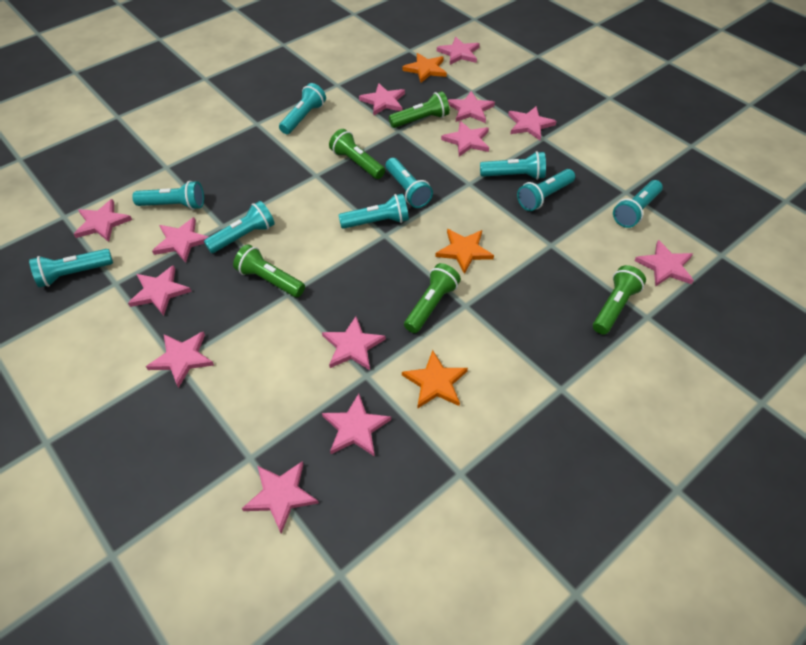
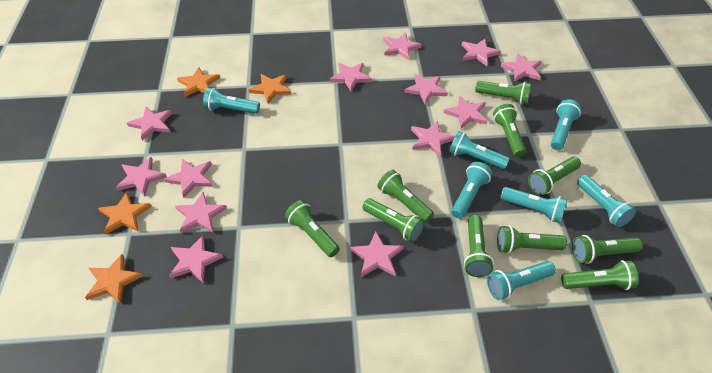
green flashlight: [233,244,305,297] [329,129,385,179] [389,91,450,128] [404,263,461,333] [593,265,646,335] = 5 -> [285,200,340,257] [363,198,425,242] [378,170,434,223] [464,215,494,277] [475,81,531,105] [493,104,526,157] [497,225,567,254] [528,157,581,195] [561,260,638,290] [572,235,643,264] = 10
orange star: [402,53,447,83] [402,350,468,408] [435,229,494,274] = 3 -> [85,254,143,304] [98,192,152,235] [177,67,220,97] [249,74,292,104] = 4
turquoise flashlight: [29,249,113,287] [132,181,204,210] [204,201,275,253] [279,83,326,134] [338,194,409,229] [386,158,433,208] [480,151,546,180] [517,169,575,211] [613,180,663,228] = 9 -> [203,88,260,114] [449,131,510,169] [451,162,492,219] [487,261,556,300] [500,187,568,223] [551,99,581,150] [577,175,636,227] = 7

